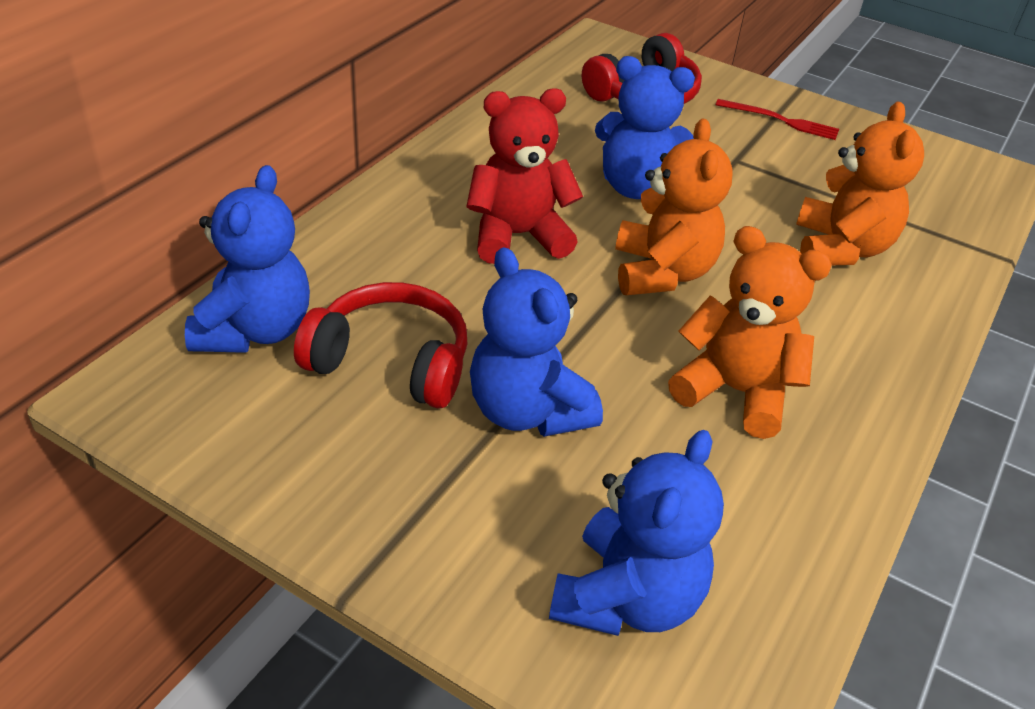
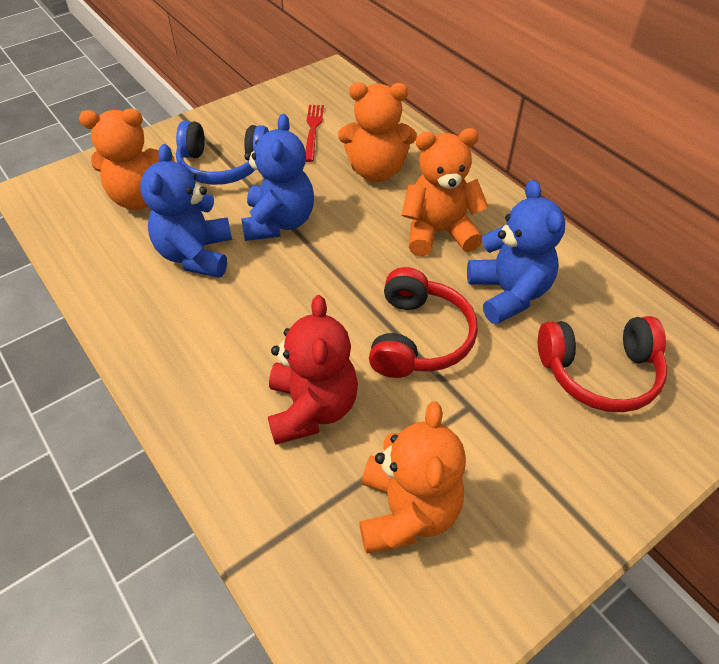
blue headphones: none = 0 -> [176,121,269,185] = 1
blue teddy bear: [185,165,310,353] [470,247,603,437] [549,430,724,636] [595,56,695,199] = 4 -> [140,144,232,278] [241,114,314,241] [467,180,565,324] = 3
orange teddy bear: [615,119,733,295] [668,226,832,439] [796,102,924,265] = 3 -> [79,108,175,210] [338,82,417,182] [359,402,466,554] [401,128,488,256] = 4

